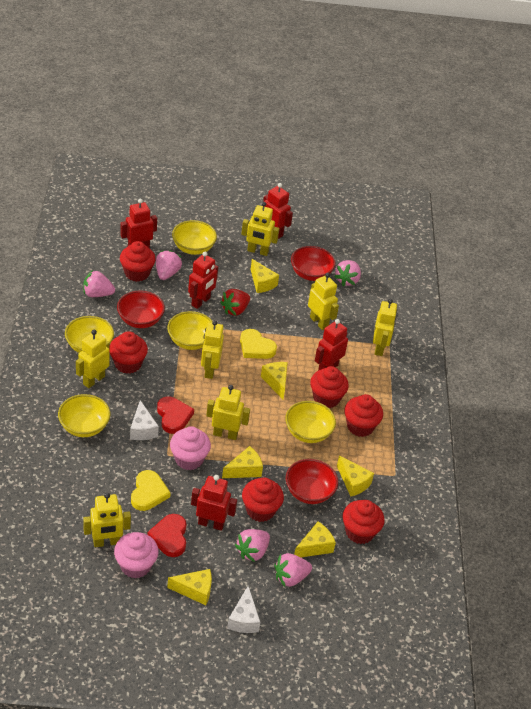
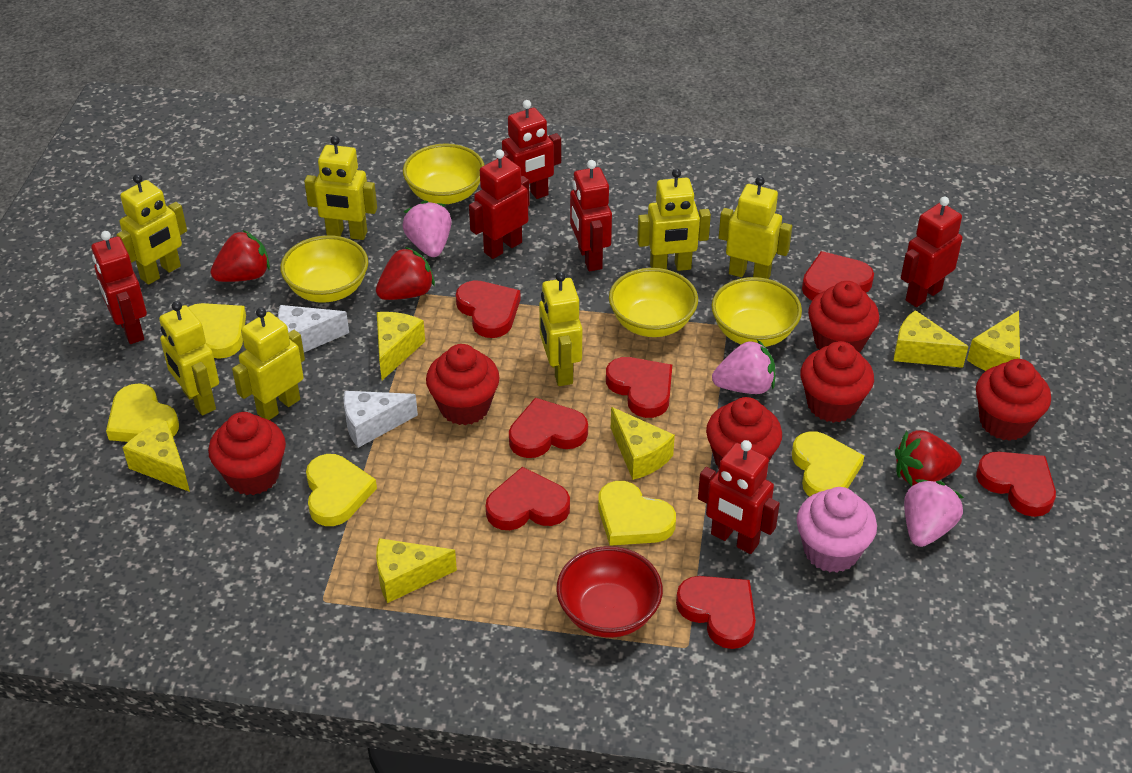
pink cupcake: [114,532,159,578] [170,426,211,470] = 2 -> [797,487,877,573] = 1
pink strawberry: [83,270,115,297] [156,250,182,280] [235,529,270,562] [274,553,312,587] [334,260,361,286] = 5 -> [402,200,451,257] [712,340,775,394] [904,479,964,547] = 3
red bowl: [117,291,165,328] [286,459,338,504] [291,246,336,281] = 3 -> [556,546,663,638] = 1
red heart: [148,514,186,557] [157,396,194,434] = 2 -> [456,280,521,338] [486,467,570,530] [509,398,588,458] [606,357,672,418] [676,576,756,649] [802,251,874,301] [976,452,1056,517] = 7
red robot: [120,199,157,249] [188,252,218,309] [191,475,237,531] [263,183,293,239] [315,319,348,370] = 5 -> [91,231,147,344] [469,149,530,259] [497,100,561,199] [570,160,612,271] [698,440,780,554] [901,197,962,307] = 6
red strawberry: [220,289,250,316] = 1 -> [210,230,270,282] [376,247,435,300] [895,430,962,486] = 3
yellow bowl: [58,394,110,437] [65,316,114,353] [167,311,213,350] [172,220,217,255] [285,401,336,443] = 5 -> [280,235,368,303] [403,143,484,204] [609,268,698,337] [711,277,802,347] = 4
yellow heart: [131,470,171,511] [240,329,277,359] = 2 -> [106,383,179,442] [189,303,246,359] [306,454,377,526] [598,481,676,546] [792,431,864,497] = 5

